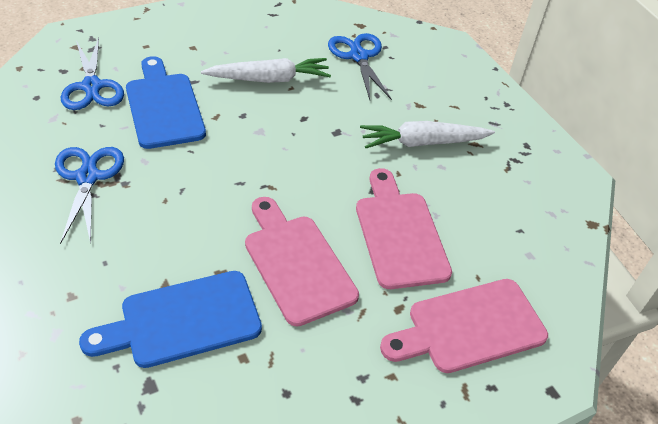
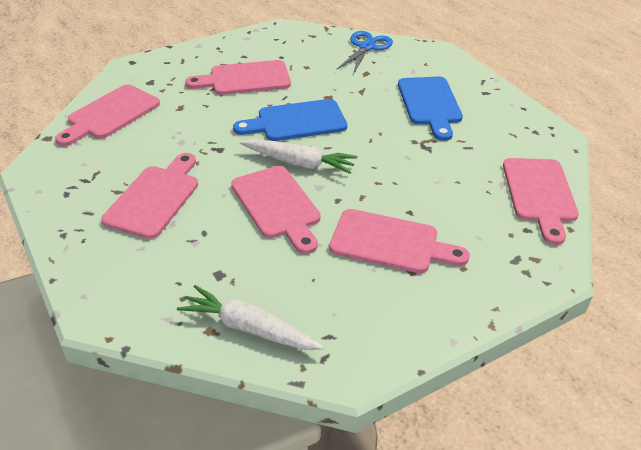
blue scissors: [55,147,124,244] [61,37,124,110] [328,33,392,100] = 3 -> [337,31,393,74] = 1
pink cutting board: [245,197,359,327] [356,168,452,289] [380,279,548,373] = 3 -> [55,84,160,146] [102,153,198,239] [185,60,291,95] [231,166,321,254] [329,209,470,273] [503,158,579,245] = 6

